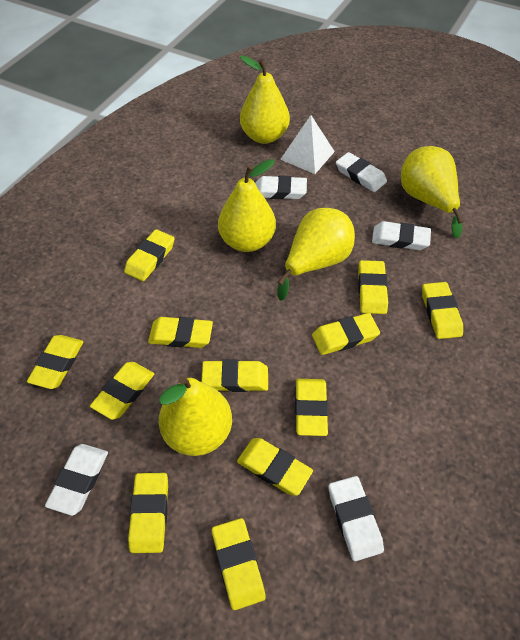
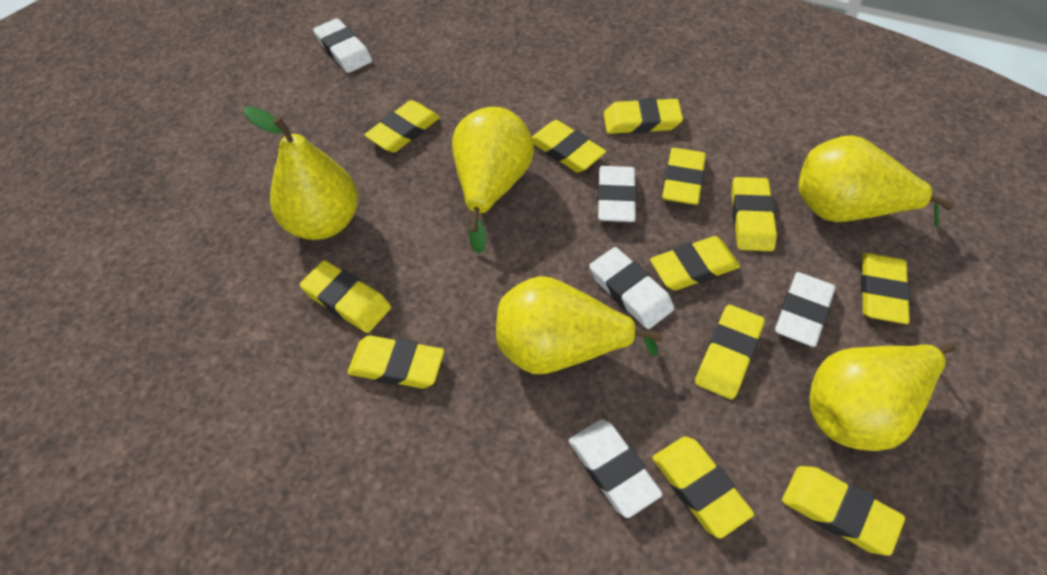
white pyramid: [280,115,335,174] = 1 -> none = 0

